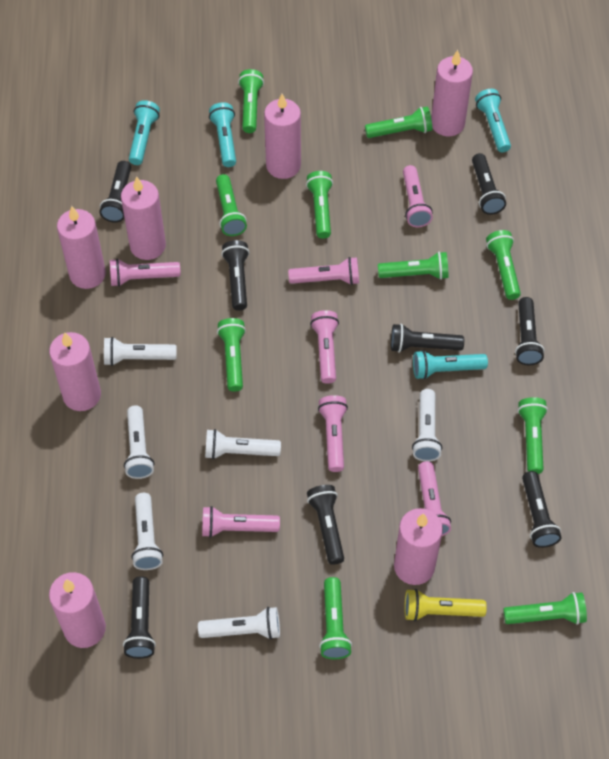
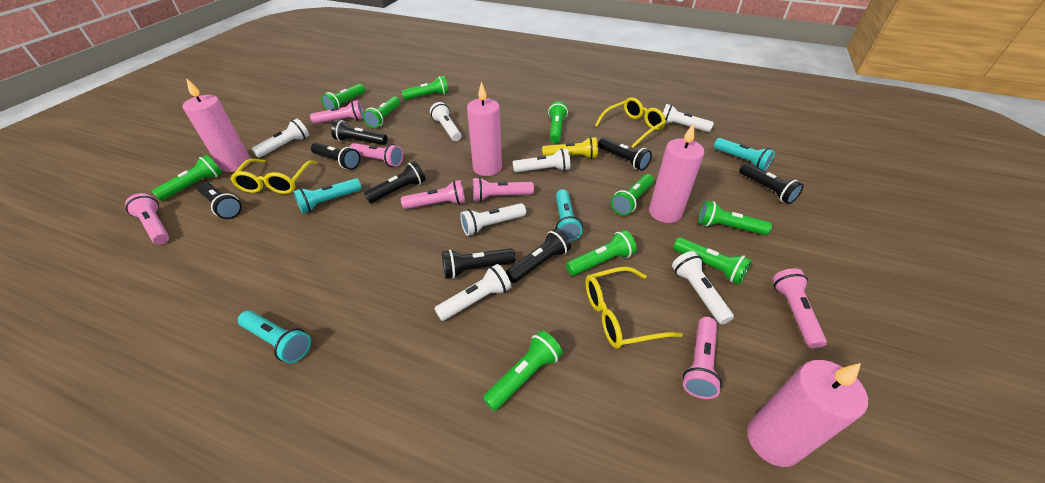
pink candle: [49,332,101,411] [49,572,106,648] [57,206,106,289] [121,176,166,260] [264,94,301,179] [394,508,443,585] [431,50,473,136] = 7 -> [182,78,251,172] [467,81,502,176] [649,123,705,223] [747,360,868,467] = 4
white flashlight: [104,337,177,366] [124,406,154,479] [131,493,163,570] [198,607,280,639] [205,429,281,459] [412,389,442,462] = 6 -> [252,119,309,158] [430,102,461,141] [434,264,511,321] [460,203,526,236] [513,148,570,173] [663,104,714,132] [672,251,734,325] = 7
yellow glasses: none = 0 -> [230,159,317,194] [585,267,683,349] [595,97,666,148] = 3

